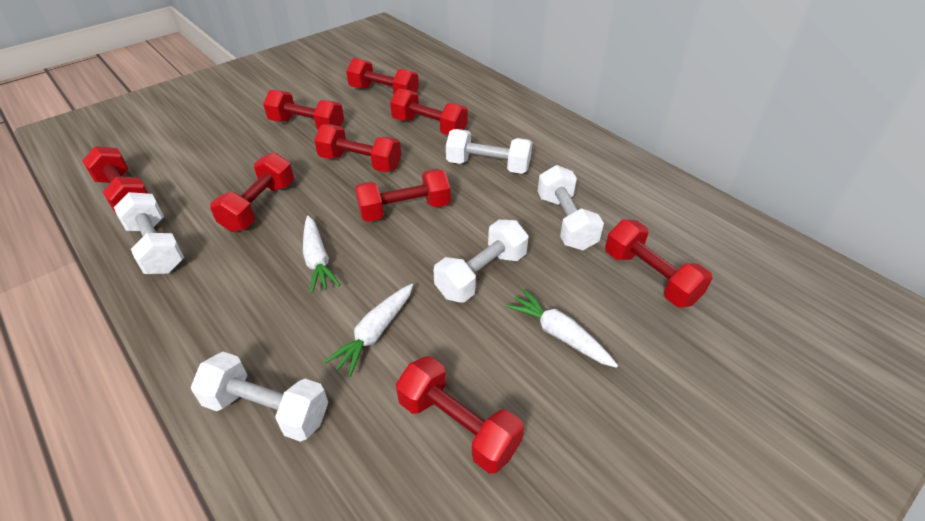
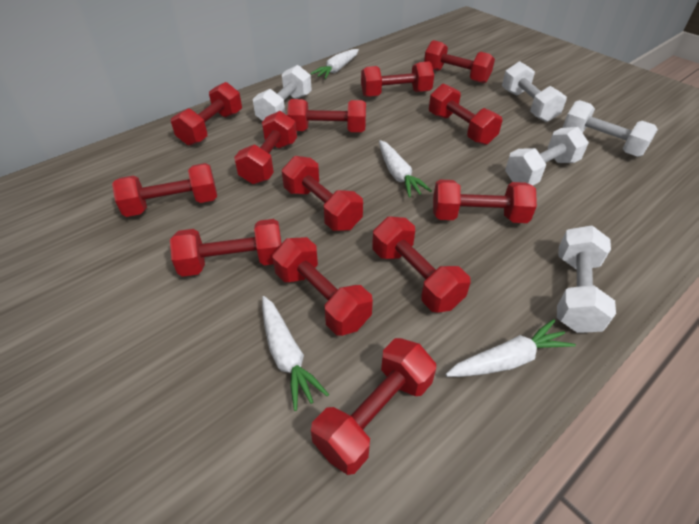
red dumbbell: [82,146,149,215] [210,152,294,232] [263,90,344,130] [314,125,401,172] [346,58,419,94] [355,169,451,222] [390,89,468,135] [396,356,524,474] [605,219,712,307] = 9 -> [112,163,217,217] [170,219,282,277] [171,82,242,146] [234,111,297,184] [272,237,373,336] [282,156,363,231] [287,99,366,132] [311,338,436,475] [361,61,434,97] [372,217,471,313] [424,40,495,84] [429,83,502,145] [433,180,537,223] = 13
white carrot: [303,216,340,293] [324,284,413,377] [505,289,618,368] = 3 -> [262,296,329,411] [310,49,359,79] [379,140,432,198] [446,319,576,377] = 4

